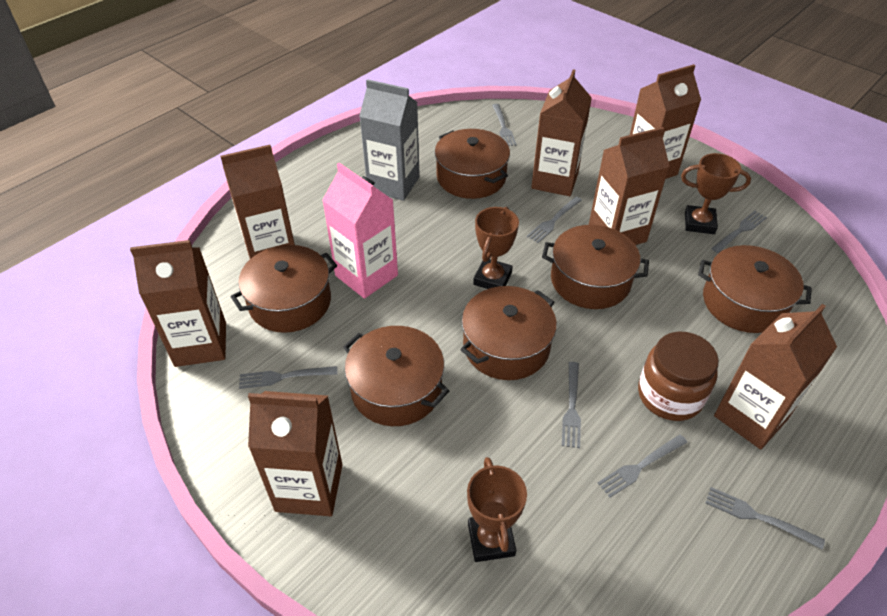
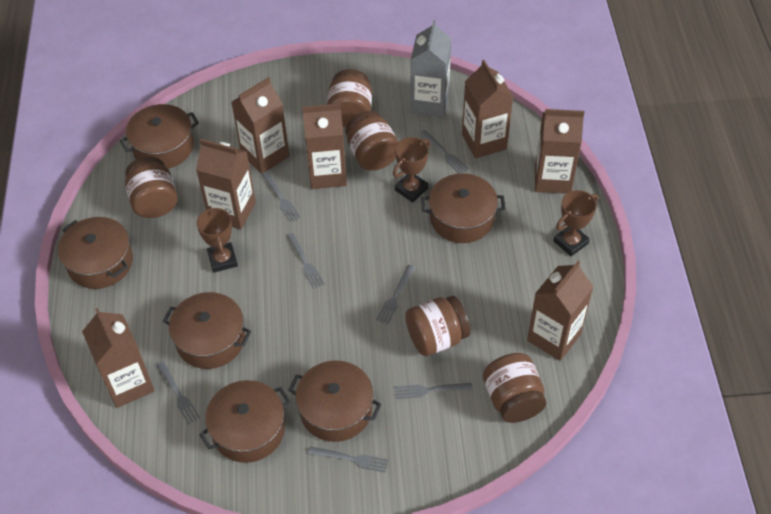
brown jar: [638,331,719,421] = 1 -> [125,157,178,218] [327,69,372,127] [345,111,398,170] [405,295,470,356] [483,353,547,423] = 5
pink carton: [322,163,398,299] = 1 -> none = 0

